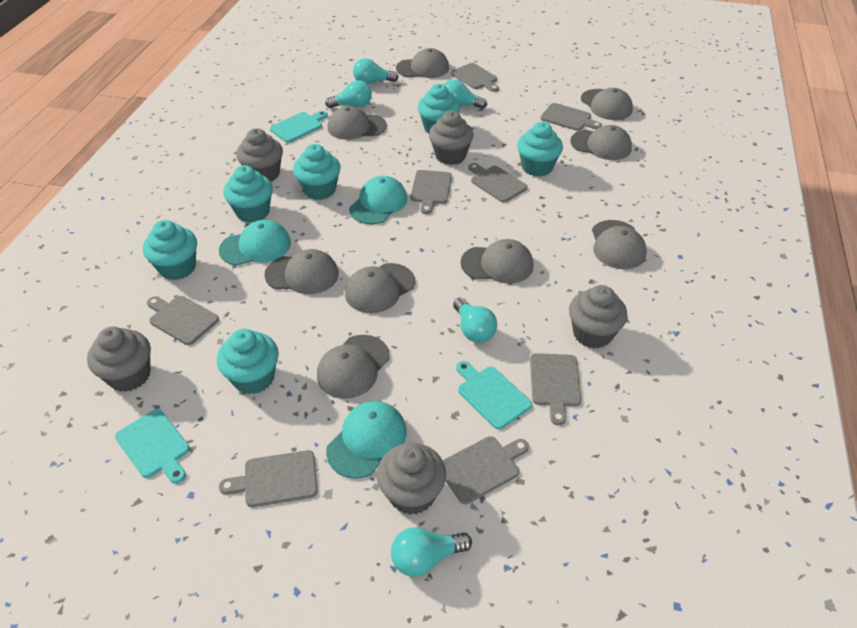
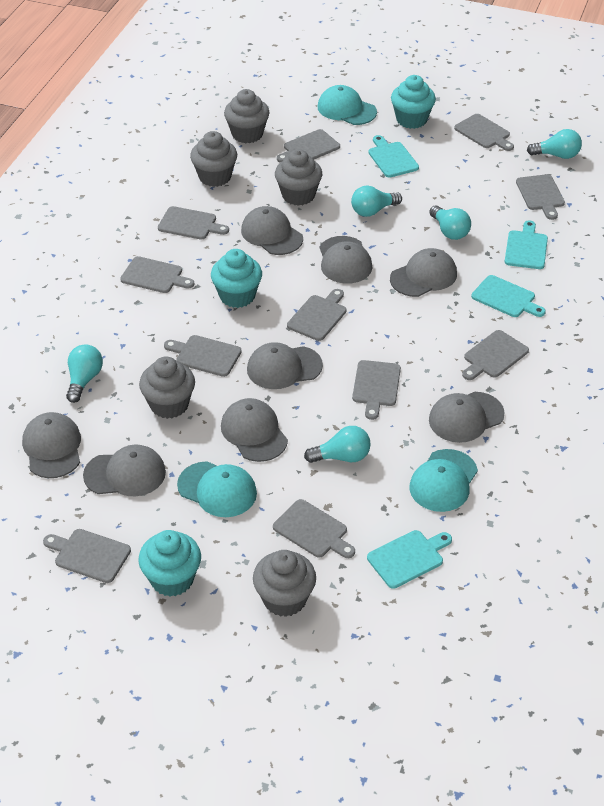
grey cap: [264,249,339,294] [317,335,390,399] [327,106,387,140] [345,263,415,313] [396,48,449,78] [461,239,533,284] [570,125,632,160] [581,88,633,120] [592,220,647,269] = 9 -> [22,412,81,478] [83,444,166,496] [221,398,288,462] [241,206,303,255] [247,342,323,389] [320,236,372,284] [390,248,457,297] [429,392,505,443] = 8
grey cutting board: [147,296,219,345] [219,450,317,507] [410,170,452,214] [442,436,529,504] [451,63,499,92] [468,163,528,202] [530,353,581,425] [541,103,602,131] = 8 -> [43,529,131,583] [120,256,194,293] [158,206,229,240] [164,335,242,377] [273,499,355,558] [277,129,340,163] [287,289,346,341] [352,360,401,420] [454,114,514,151] [462,330,529,380] [516,174,565,220] = 11
turquoise cupcake: [143,220,197,280] [217,329,279,394] [223,165,273,223] [293,144,341,200] [418,84,460,134] [517,122,563,177] = 6 -> [138,530,201,597] [211,249,262,308] [391,75,436,129] = 3
turquoise cutting board: [115,409,190,484] [270,111,328,143] [456,361,532,429] = 3 -> [367,530,452,589] [368,135,419,178] [471,275,546,317] [504,220,548,269] = 4

